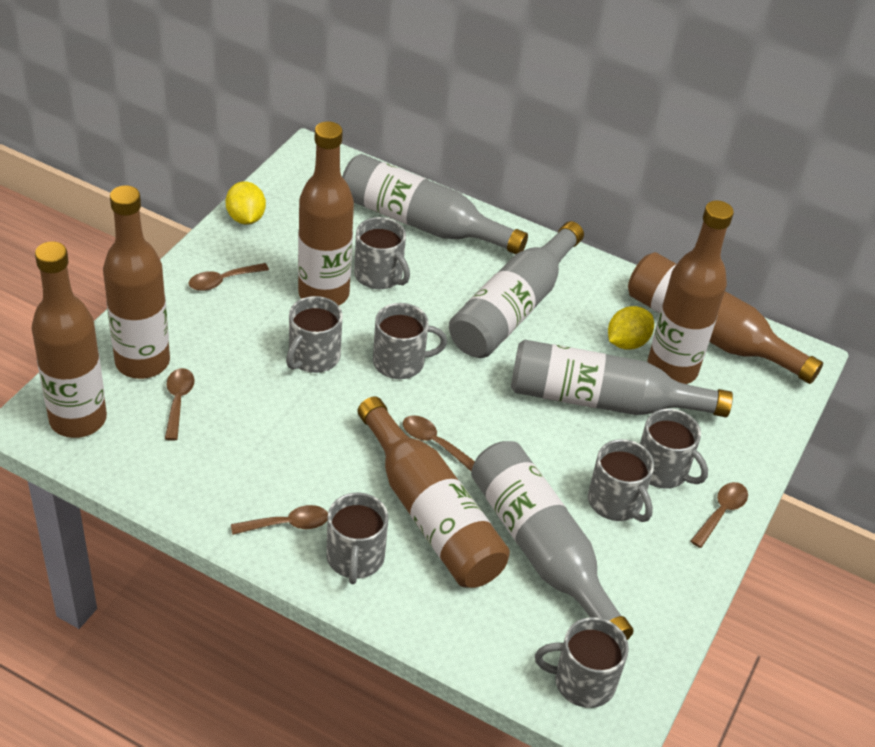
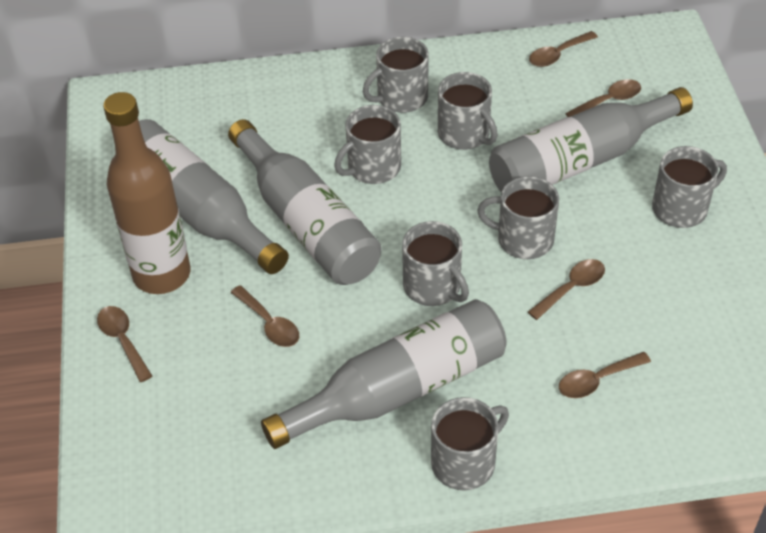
brown bottle: [31,241,107,438] [103,185,170,379] [298,121,354,305] [357,396,510,588] [628,252,823,384] [647,200,734,384] = 6 -> [103,92,190,294] = 1
brown spoon: [165,368,194,441] [189,263,269,291] [231,505,328,535] [403,415,475,471] [690,482,748,548] = 5 -> [97,306,152,382] [231,285,299,347] [528,259,605,320] [529,31,598,67] [559,352,651,398] [565,79,641,117] = 6
yellow lemon: [226,181,266,225] [608,306,654,350] = 2 -> none = 0

